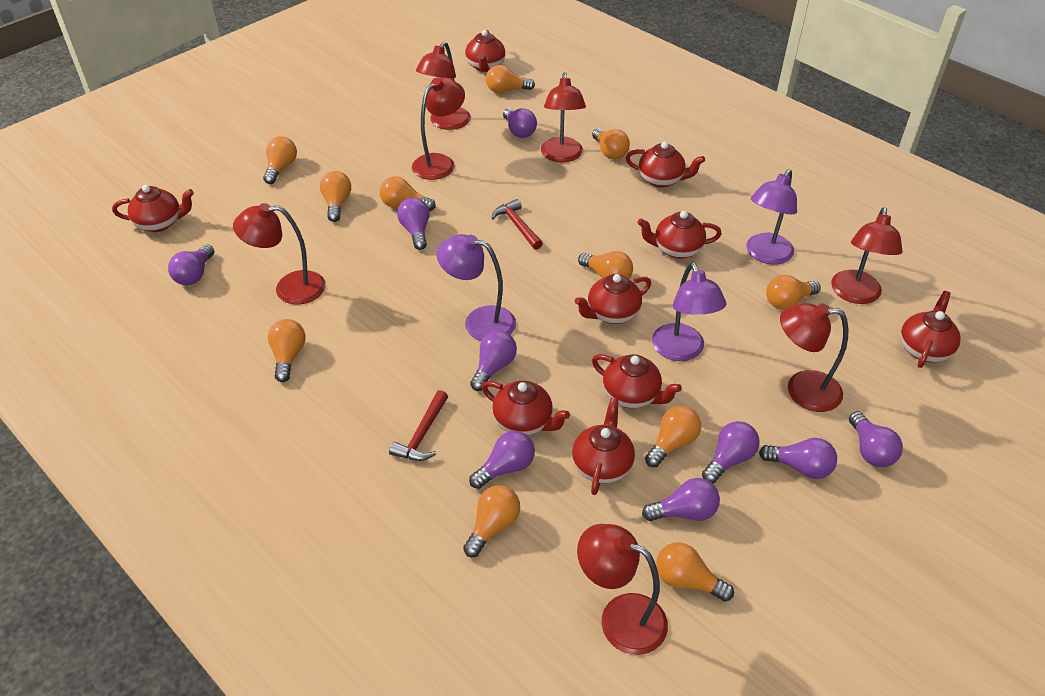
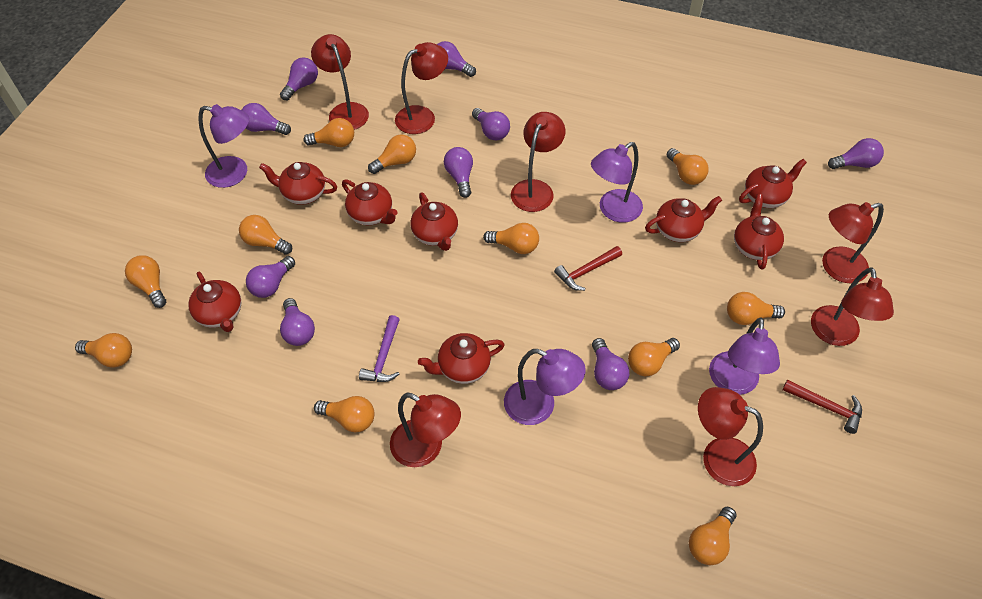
purple hammer: none = 0 -> [359,315,400,382] = 1
purple lamp: [436,234,516,341] [652,262,726,361] [747,169,797,265] = 3 -> [198,104,249,188] [504,349,586,425] [591,142,643,223] [709,318,780,395] = 4
red teapot: [112,185,194,232] [465,30,506,72] [482,381,570,435] [572,398,635,495] [574,274,651,324] [592,354,682,408] [626,142,705,188] [637,211,722,259] [900,291,961,368] = 9 -> [188,272,241,332] [259,162,337,205] [342,179,398,225] [410,192,458,251] [418,333,505,384] [645,196,722,242] [734,194,784,270] [739,159,807,208] = 8

